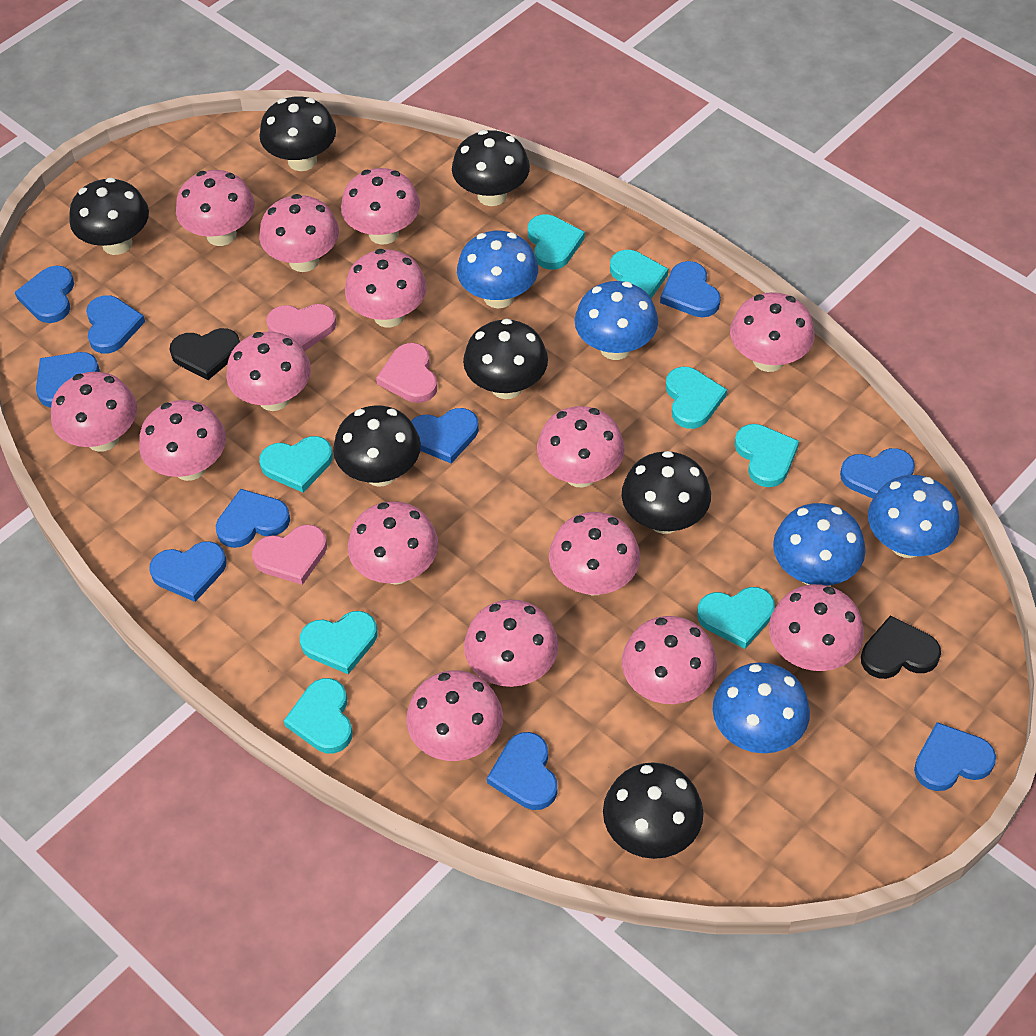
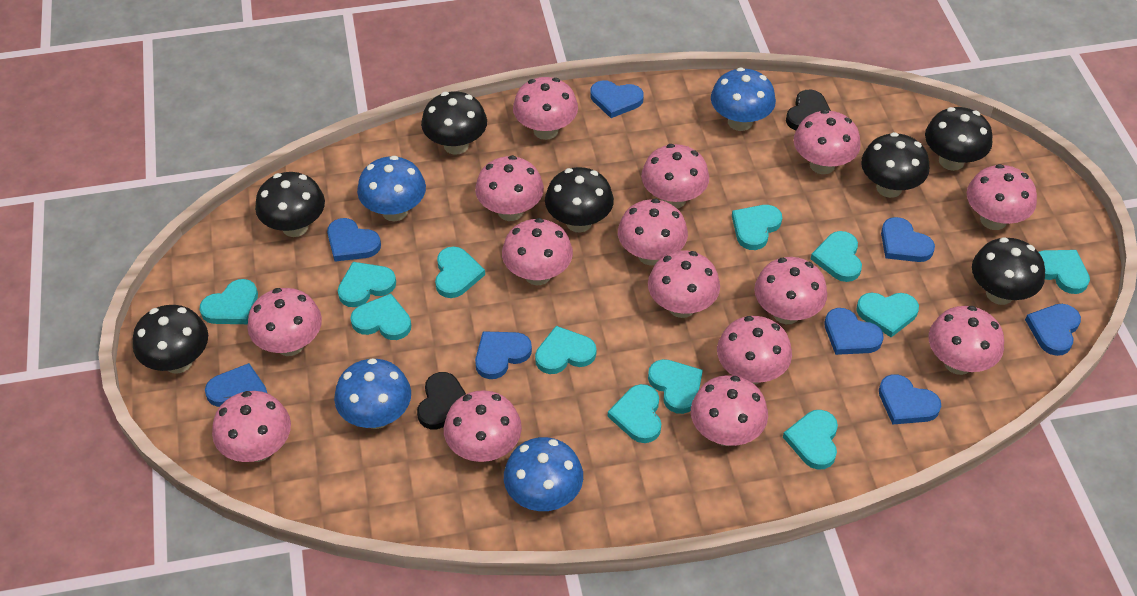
blue heart: [15,265,74,323] [36,352,100,408] [86,295,145,354] [149,541,227,602] [216,489,290,548] [411,408,479,463] [487,732,557,810] [660,261,721,317] [840,448,915,499] [914,722,996,791] = 10 -> [205,363,267,407] [327,218,381,262] [475,331,532,379] [590,80,644,118] [824,308,884,355] [879,374,941,425] [881,217,935,262] [1025,304,1081,356] = 8
blue mushroom: [457,231,538,308] [575,281,658,360] [712,662,810,753] [773,503,866,586] [868,475,960,558] = 5 -> [334,358,411,429] [357,156,426,221] [504,437,583,511] [711,67,776,131] = 4
pink heart: [252,524,327,585] [266,304,337,351] [376,343,437,403] = 3 -> none = 0
turquoise heart: [259,436,333,492] [284,678,353,753] [300,611,378,674] [528,214,585,270] [610,250,668,298] [666,367,727,429] [697,587,775,649] [735,424,799,487] = 8 -> [200,279,258,324] [338,262,396,307] [350,294,411,340] [435,247,485,298] [535,326,596,374] [608,384,661,443] [648,359,703,414] [732,205,782,250] [783,410,838,470] [811,231,862,282] [856,293,919,337] [1039,250,1090,294] = 12

